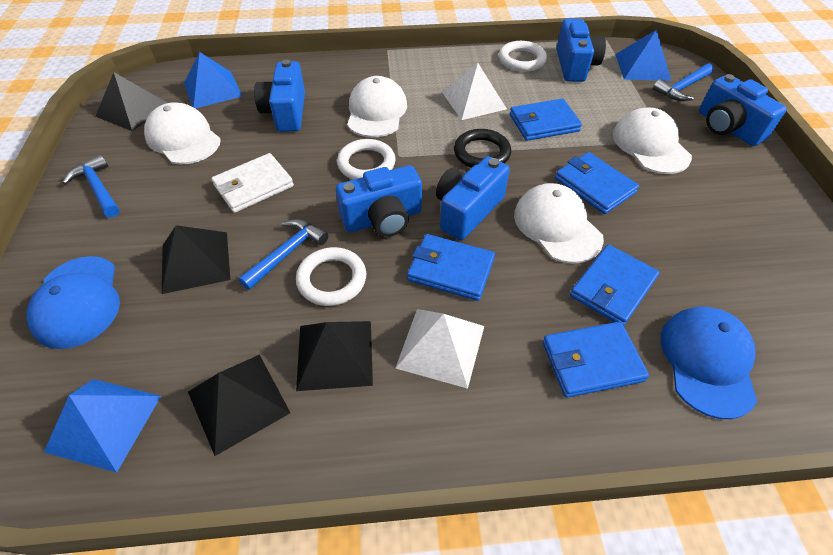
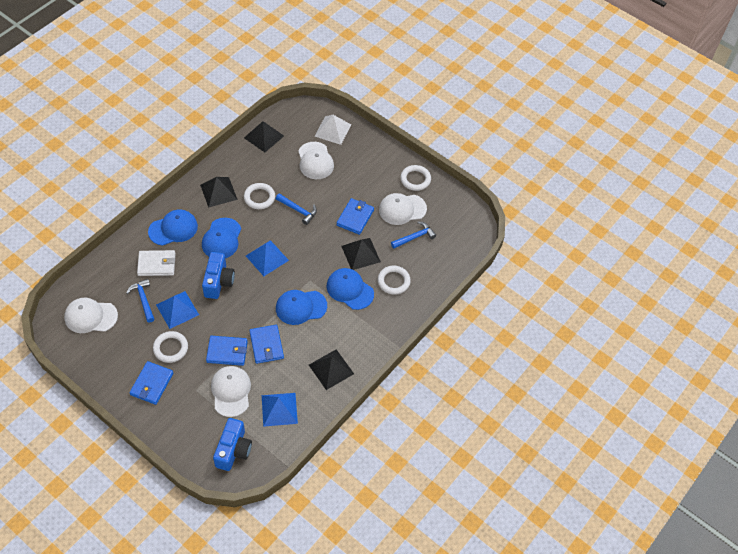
black ring: [454,129,511,168] = 1 -> none = 0
blue camera: [254,60,305,132] [336,165,422,237] [436,156,510,240] [556,19,606,82] [699,74,787,146] = 5 -> [202,252,235,299] [213,418,252,471] = 2
blue cap: [26,256,120,349] [661,307,757,419] = 2 -> [148,210,198,246] [202,218,241,258] [276,290,327,325] [327,268,374,310] = 4
blue wallet: [407,234,495,301] [510,99,582,141] [543,322,649,398] [555,152,639,214] [570,245,660,325] = 5 -> [129,361,173,405] [206,336,248,366] [249,325,284,364] [336,198,374,235] = 4
white pyramid: [396,309,484,389] [442,63,507,120] = 2 -> [315,115,351,145] = 1
white ring: [296,247,366,306] [337,139,396,180] [499,41,547,72] = 3 -> [153,331,188,363] [244,183,275,209] [378,266,411,295] [400,165,431,191] = 4

